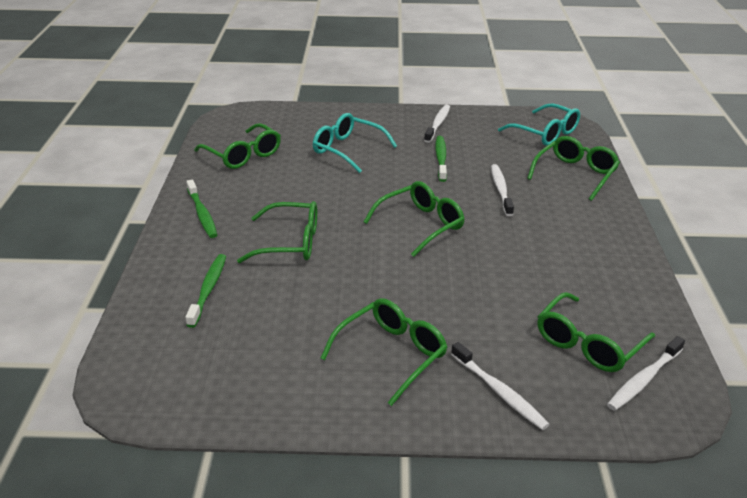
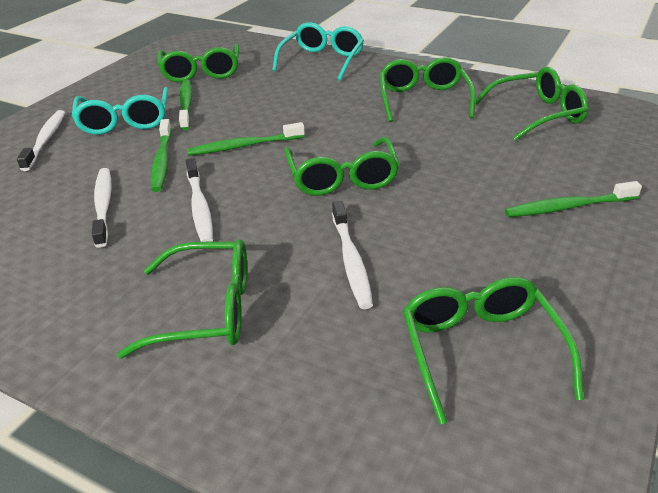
green toothbrush: [185,254,226,328] [186,179,217,238] [435,136,447,182] = 3 -> [151,119,172,192] [179,79,192,130] [187,122,305,156] [505,181,642,217] = 4

